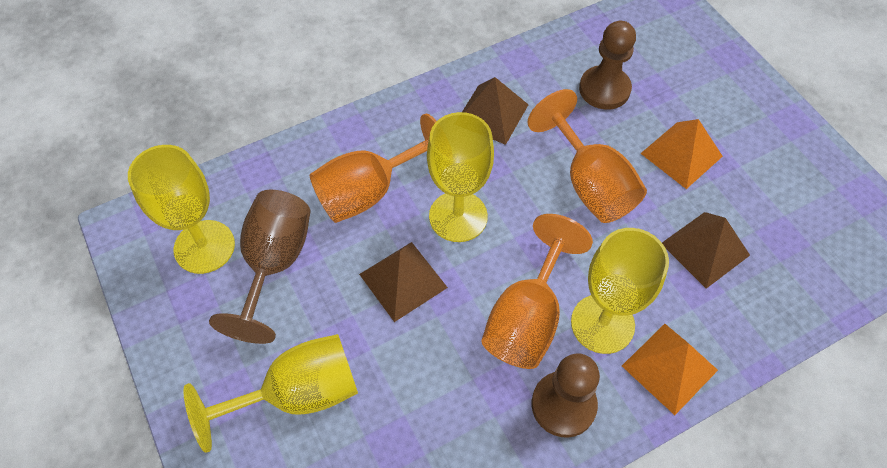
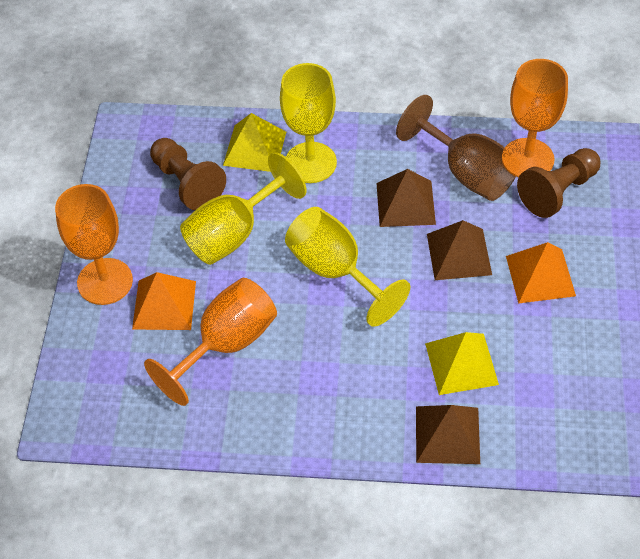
yellow goblet: [128,145,235,274] [183,334,358,453] [427,112,494,242] [571,228,669,354] = 4 -> [180,152,307,265] [280,63,337,183] [285,207,410,327] = 3
yellow pyramid: none = 0 -> [223,113,286,172] [425,332,499,395] = 2

